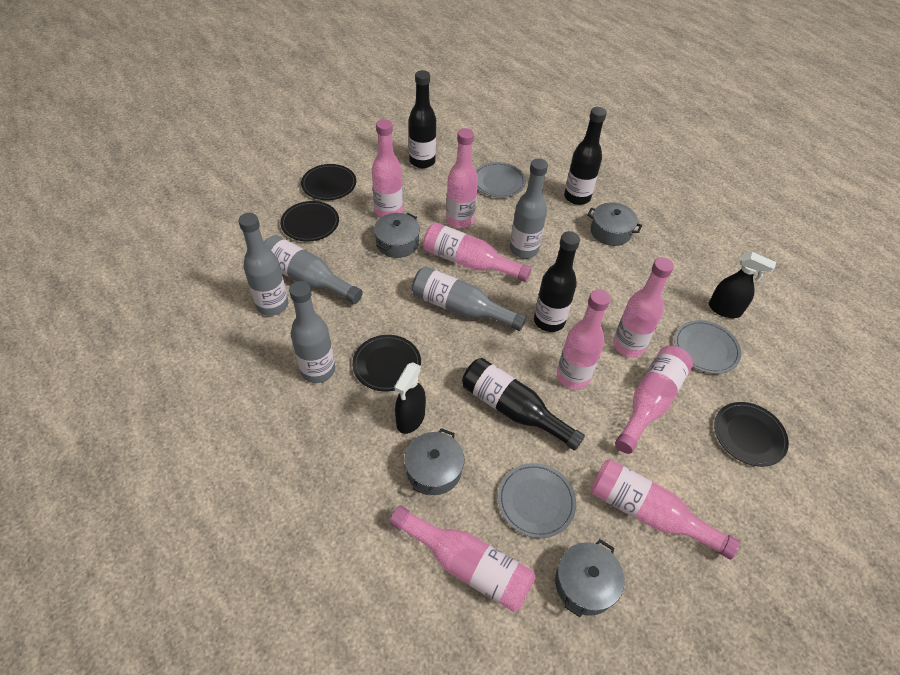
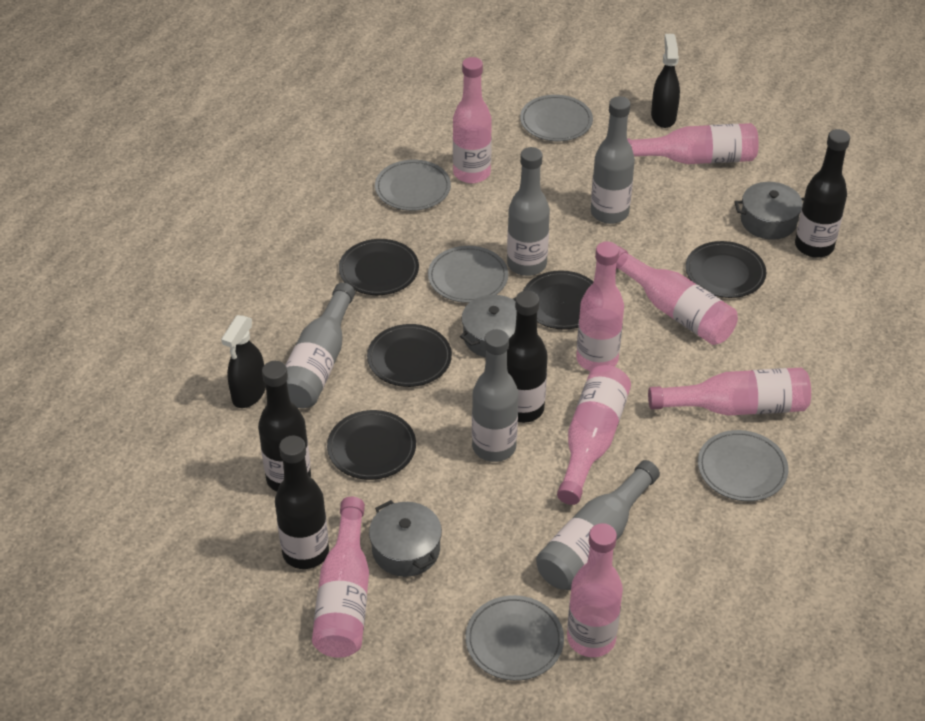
black plate: [280,201,339,242] [301,164,356,200] [352,335,421,392] [714,402,789,467] = 4 -> [327,410,416,480] [339,239,419,295] [367,324,452,387] [523,270,593,330] [686,241,766,298] = 5
grey plate: [476,162,526,198] [498,463,576,538] [674,320,741,374] = 3 -> [375,160,451,211] [428,246,508,303] [465,595,564,681] [520,95,593,141] [698,430,788,501] = 5
grey pot: [374,213,420,258] [404,428,465,495] [555,539,625,617] [587,203,642,246] = 4 -> [369,500,442,577] [460,295,517,358] [734,182,804,240] = 3

